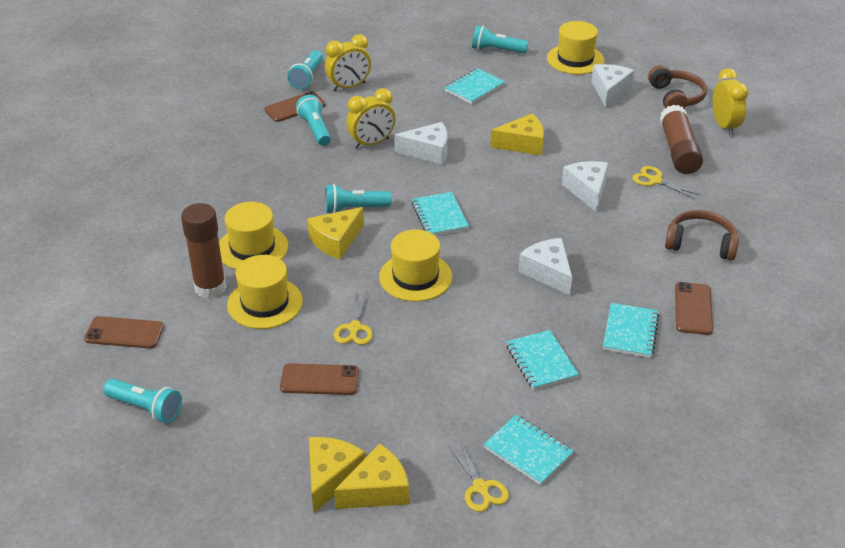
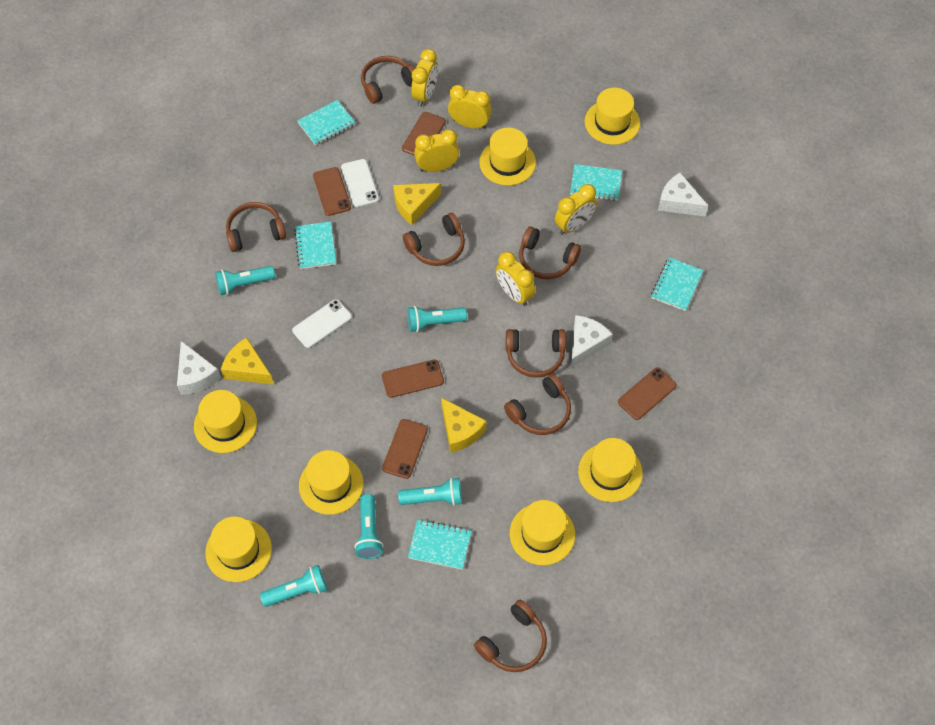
brown glue stick: [181,203,226,299] [660,105,703,174] = 2 -> none = 0
brown headphones: [648,65,707,109] [665,210,739,261] = 2 -> [226,202,286,252] [361,56,415,104] [403,213,465,266] [474,600,547,672] [504,374,571,435] [506,329,566,378] [519,226,581,279] = 7
brown phone: [84,316,164,349] [264,91,326,122] [280,363,359,395] [675,282,713,335] = 4 -> [313,167,351,216] [382,360,444,398] [382,419,428,479] [402,112,446,156] [618,367,677,420] = 5
white cheese: [394,122,447,165] [518,238,572,295] [562,161,609,212] [591,64,635,108] = 4 -> [177,341,221,395] [571,315,613,368] [658,173,708,217] = 3
white phone: none = 0 -> [292,299,352,348] [341,159,379,207] = 2
yellow cheese: [307,207,364,259] [309,437,366,512] [334,443,409,509] [490,114,544,156] = 4 -> [221,337,274,385] [393,183,441,225] [441,398,487,453] = 3
yellow clock: [325,34,371,91] [346,88,396,149] [713,68,748,136] = 3 -> [411,49,438,107] [414,129,459,172] [448,85,492,129] [495,251,536,306] [555,184,597,235] = 5
yellow hat: [219,202,288,269] [227,255,303,329] [379,229,452,302] [547,21,604,74] = 4 -> [194,390,257,453] [205,516,272,582] [299,450,363,515] [479,128,536,186] [510,500,575,565] [578,438,643,502] [585,88,640,145] = 7
yellow scissors: [334,293,373,345] [448,442,509,512] [633,166,700,199] = 3 -> none = 0

